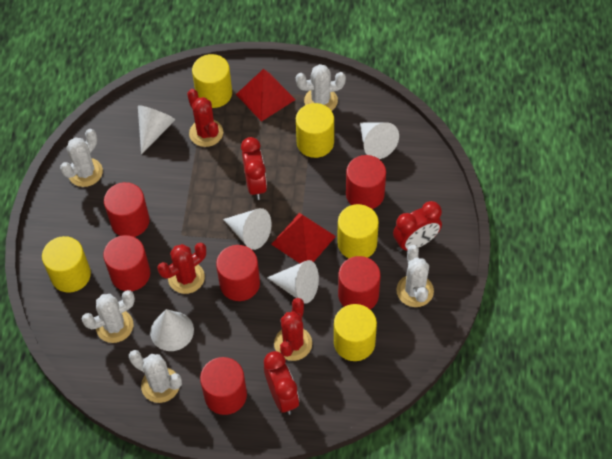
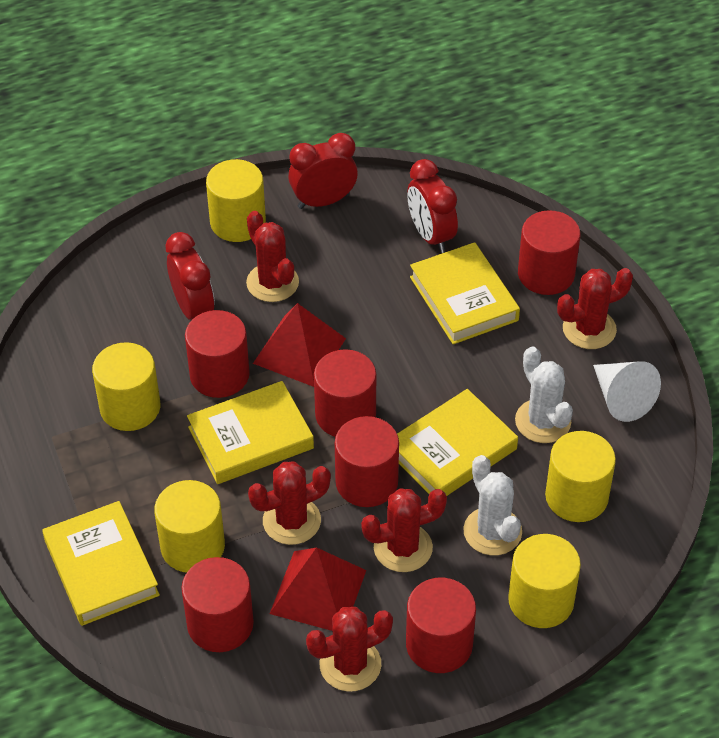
red cactus: [157,242,206,294] [187,89,223,147] [274,298,312,361] = 3 -> [246,211,299,302] [248,461,331,545] [306,607,393,692] [361,489,447,572] [557,268,633,349] = 5
white cactus: [60,129,103,187] [82,290,135,343] [129,350,182,403] [296,64,346,111] [396,245,434,307] = 5 -> [463,455,522,555] [515,346,573,443] = 2
white cone: [138,105,175,155] [150,309,194,351] [223,208,272,250] [267,260,319,304] [360,122,399,159] = 5 -> [593,361,661,422] = 1
yellow book: none = 0 -> [42,501,160,626] [187,381,314,484] [397,389,518,496] [410,242,520,344] = 4

